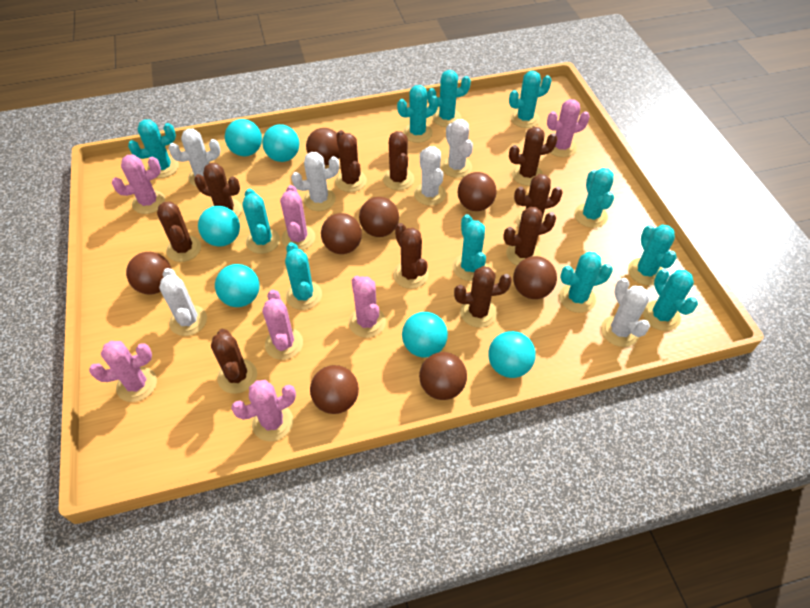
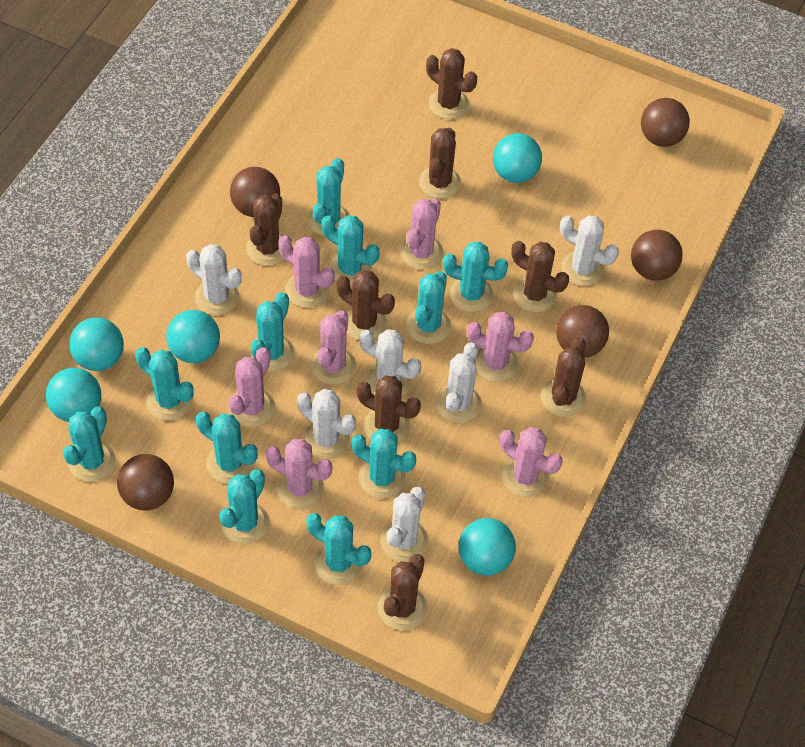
brown ball: [126,252,171,295] [306,128,340,165] [310,365,359,414] [321,213,362,254] [359,197,399,237] [419,352,467,400] [458,172,497,211] [513,256,557,299] = 8 -> [117,454,174,510] [230,167,280,217] [556,305,609,358] [631,229,683,281] [641,98,690,147] = 5
brown cactus: [157,201,201,262] [194,163,242,217] [211,329,257,394] [335,130,367,192] [383,131,414,190] [393,223,429,289] [454,266,512,328] [503,207,556,266] [509,127,558,186] [514,174,563,228] = 10 -> [246,193,284,266] [336,270,395,340] [357,375,421,443] [378,554,427,630] [419,128,461,199] [426,48,477,119] [512,241,569,312] [541,337,586,417] = 8
turquoise ball: [198,206,240,247] [215,264,259,307] [225,119,262,156] [262,124,299,162] [402,312,448,358] [488,331,536,378] = 6 -> [46,368,101,422] [69,318,124,371] [166,310,220,363] [459,518,516,576] [493,133,542,183] = 5

